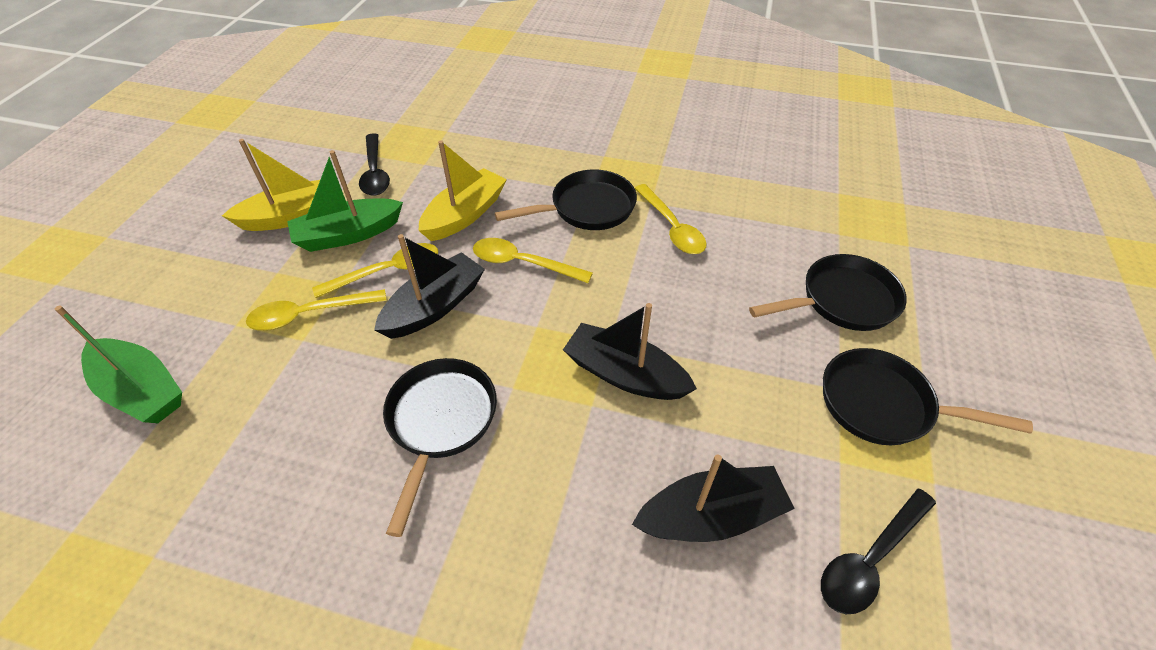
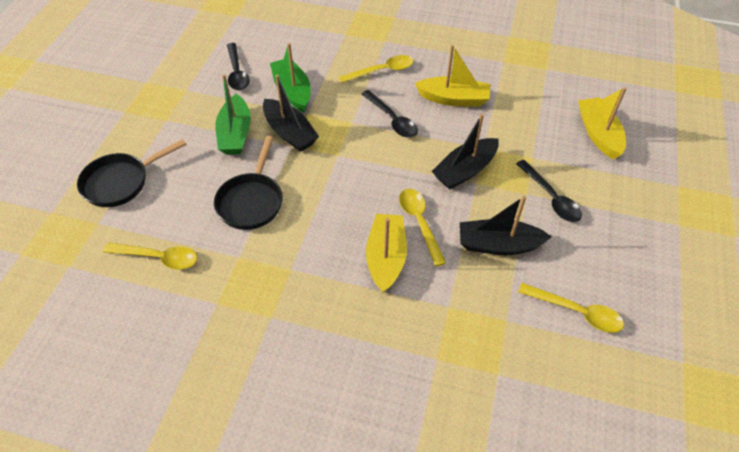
black pan: [383,358,497,537] [495,169,637,230] [749,254,907,331] [823,348,1033,445] = 4 -> [77,139,187,207] [214,136,282,230] = 2
black spoon: [359,133,390,196] [821,488,936,614] = 2 -> [227,43,250,90] [362,90,418,138] [516,160,582,222] = 3
yellow boat: [222,139,320,231] [418,140,507,241] = 2 -> [366,214,407,293] [415,44,491,107] [578,87,627,160] = 3

